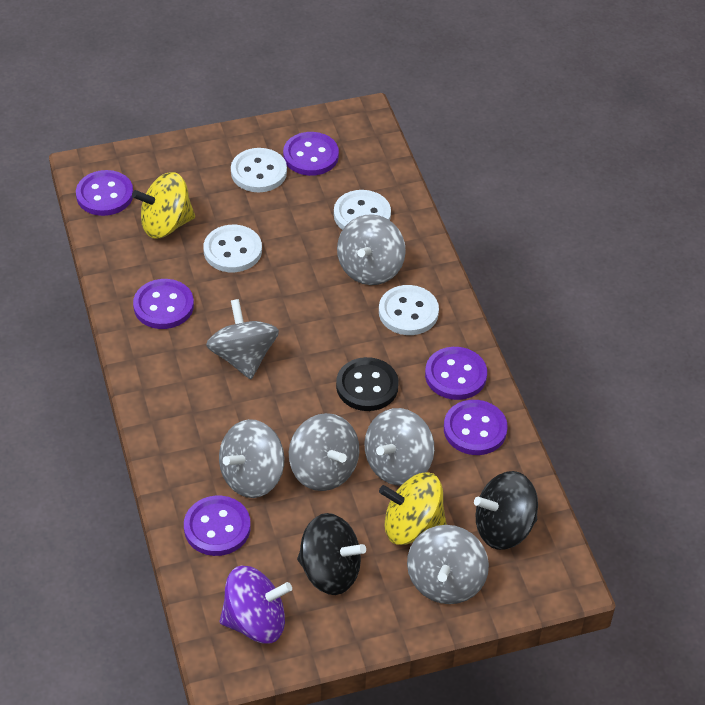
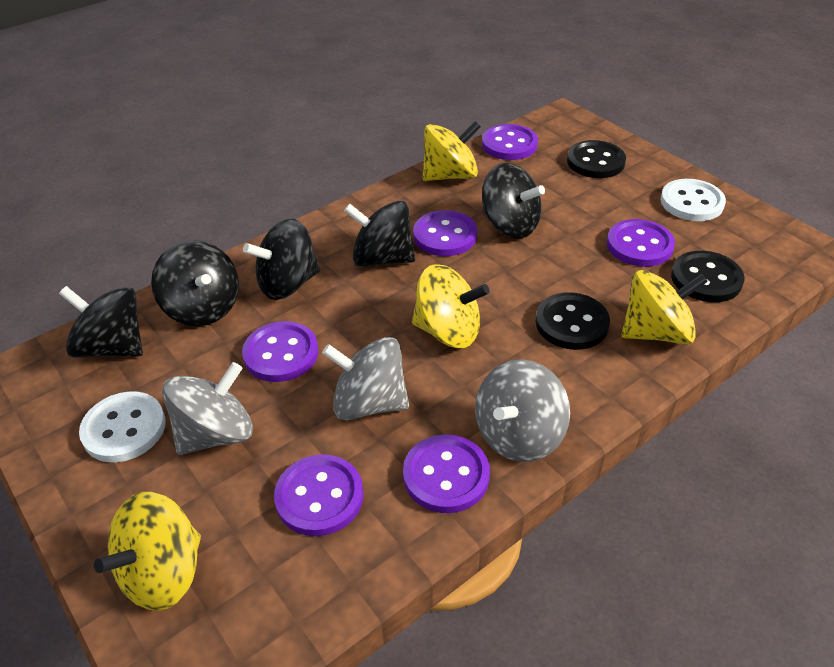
black button: [336,357,399,411] = 1 -> [535,292,610,350] [567,140,626,178] [671,251,745,302] = 3
black spinning top: [297,513,366,595] [474,471,538,550] = 2 -> [59,286,143,358] [151,240,239,326] [243,219,320,300] [344,201,415,267] [482,163,545,239] = 5
grey spinning top: [206,299,279,379] [219,419,284,498] [289,413,359,491] [337,214,406,285] [364,408,435,486] [407,525,489,604] = 6 -> [162,362,253,455] [322,337,409,421] [475,359,570,462] = 3
purple spinning top: [220,566,292,644] = 1 -> none = 0
white button: [203,225,262,272] [231,148,287,192] [334,190,391,230] [379,285,439,335] = 4 -> [79,392,166,462] [660,179,726,221] = 2
yellow spinning top: [132,172,195,238] [379,472,447,545] = 2 -> [94,492,201,611] [412,264,490,348] [423,121,481,181] [622,270,708,344] = 4

